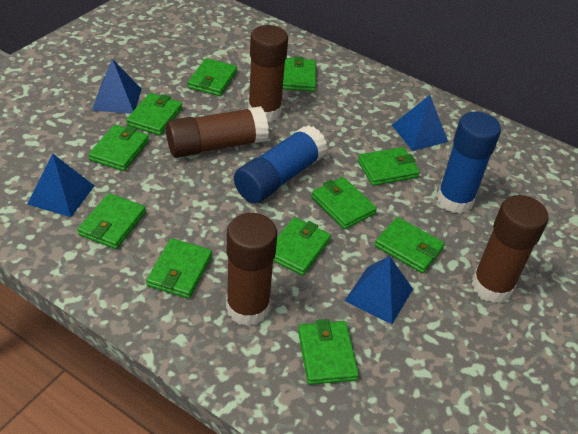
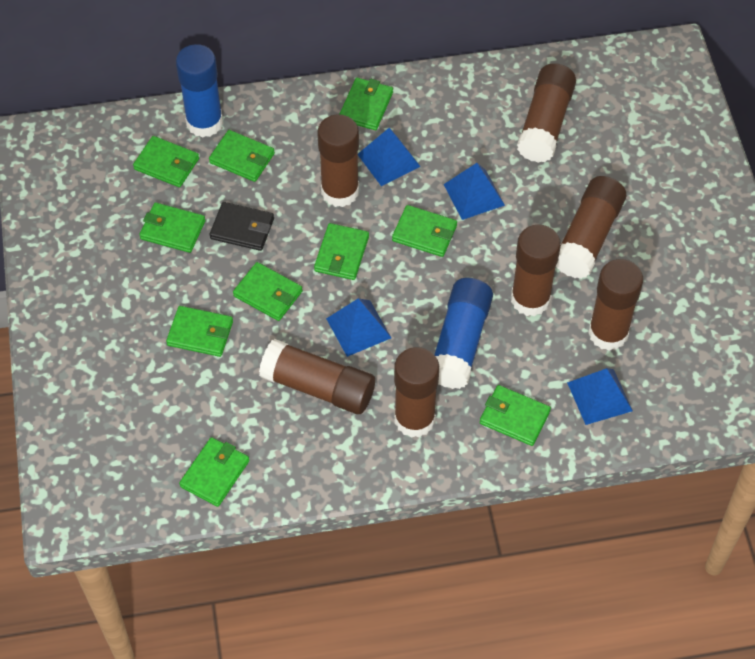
black wallet: none = 0 -> [210,202,274,251] = 1
brown glue stick: [166,106,269,158] [226,213,277,326] [248,25,288,122] [471,195,548,303] = 4 -> [259,339,375,414] [317,114,359,207] [394,347,439,438] [511,225,561,316] [517,63,576,163] [556,176,626,279] [588,259,643,351] = 7
green wallet: [77,193,146,249] [88,124,149,171] [126,93,182,136] [146,238,212,299] [188,58,237,96] [273,217,331,276] [283,56,316,92] [298,319,359,385] [311,177,377,229] [358,147,420,186] [375,217,445,273] = 11 -> [133,136,199,187] [139,202,205,253] [166,306,233,357] [179,437,250,507] [209,130,275,182] [233,262,303,321] [314,223,369,280] [339,78,393,130] [392,205,457,257] [480,385,551,446] = 10

